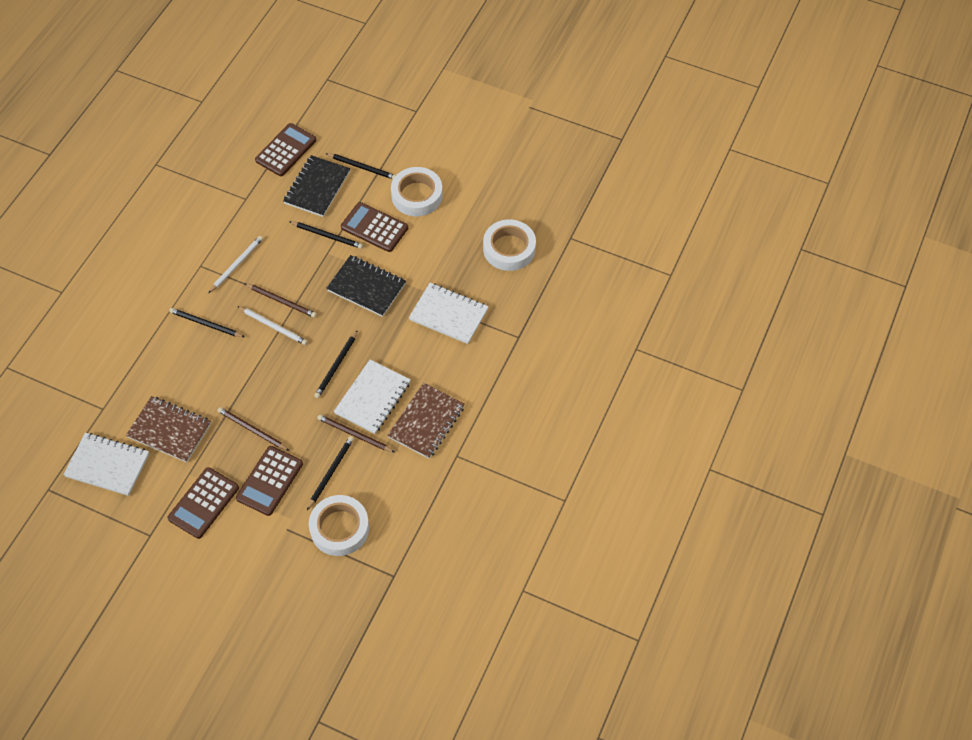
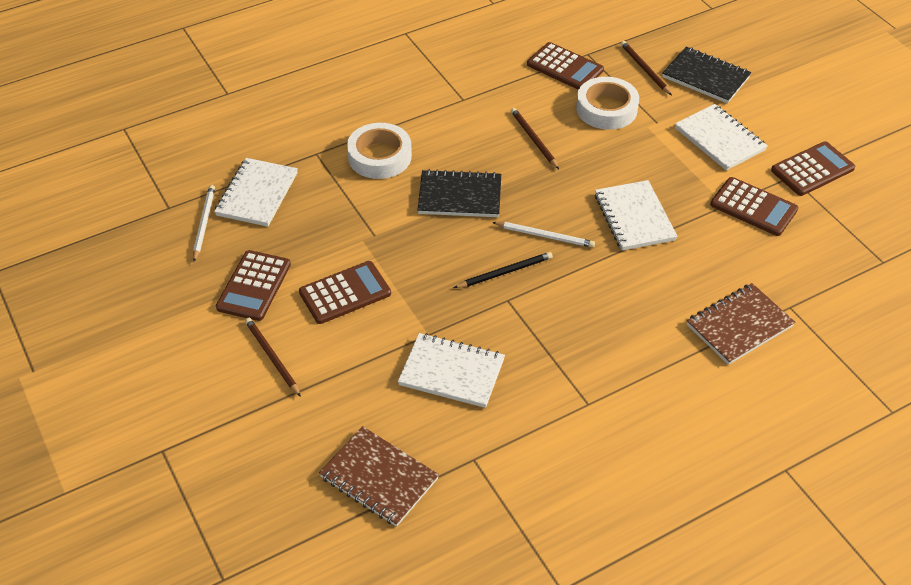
black pencil: [169,308,244,337] [289,221,363,249] [307,436,354,510] [314,330,358,398] [326,153,396,179] = 5 -> [454,252,553,288] = 1
brown calculator: [167,467,239,539] [236,446,303,516] [255,123,316,176] [341,202,408,252] = 4 -> [216,250,291,321] [299,261,391,324] [527,42,604,90] [710,177,798,236] [771,141,855,196] = 5
white notebook: [63,433,149,496] [334,360,410,434] [409,283,489,344] = 3 -> [214,158,298,227] [398,333,505,408] [595,180,678,251] [675,104,767,171] = 4
white tape: [309,495,369,556] [391,167,443,216] [483,219,536,271] = 3 -> [347,123,412,179] [576,77,639,130] = 2

